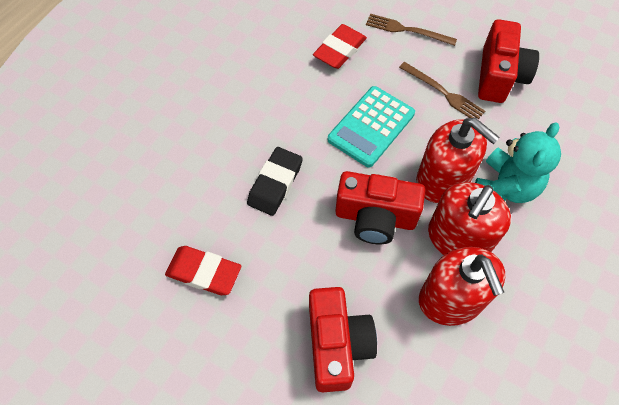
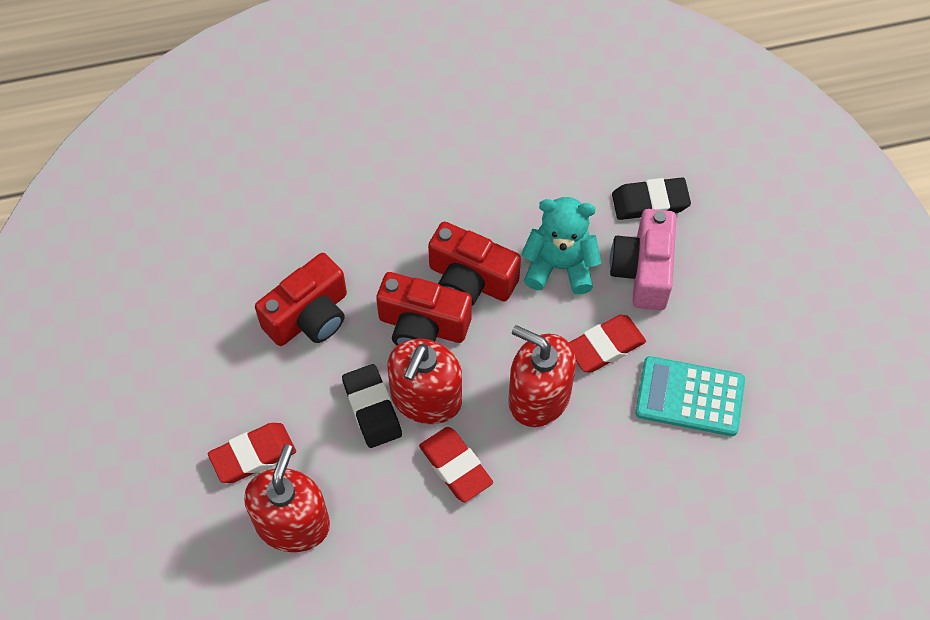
black eraser: [247,147,303,216] = 1 -> [342,364,402,448] [612,178,691,220] = 2
brown fork: [366,14,457,46] [399,62,485,119] = 2 -> none = 0
pink camera: none = 0 -> [610,209,676,310] = 1
red eraser: [165,246,241,295] [313,24,367,69] = 2 -> [208,423,296,483] [419,427,493,502] [569,315,646,373] = 3

